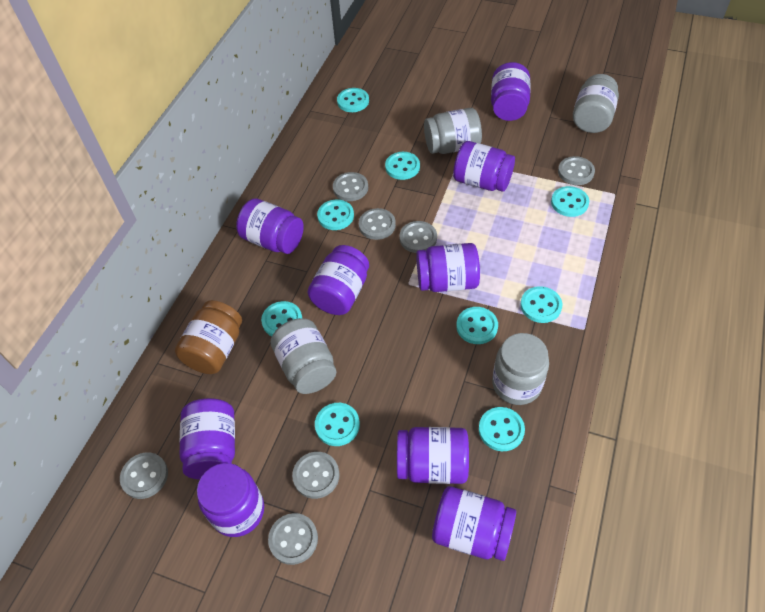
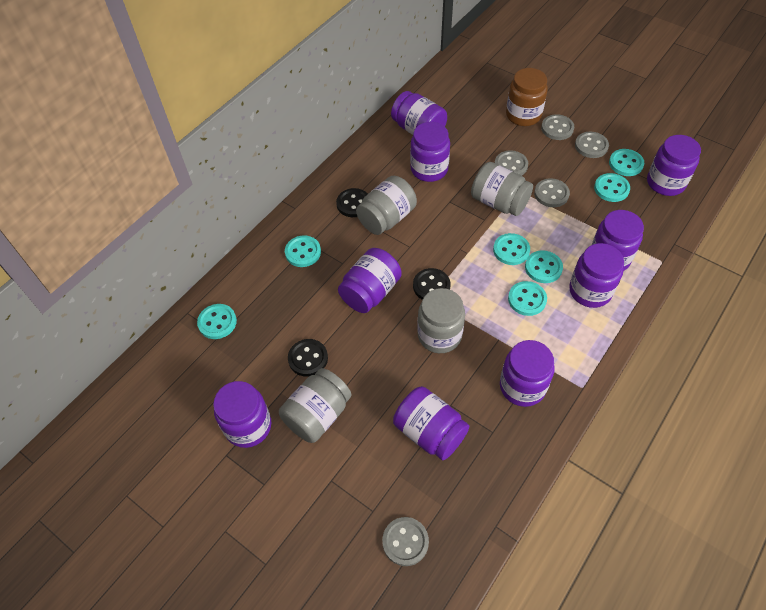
black button: none = 0 -> [288,339,328,377] [336,188,368,217] [413,268,451,300] = 3
grey button: [120,452,168,499] [268,513,318,565] [292,452,340,499] [333,172,368,201] [359,208,396,240] [399,221,437,253] [558,156,595,185] = 7 -> [382,517,429,566] [495,150,528,176] [534,178,570,207] [541,114,574,140] [575,132,609,158] = 5
turquoise button: [261,301,302,336] [315,403,360,446] [317,200,354,230] [337,88,369,112] [385,152,420,180] [456,307,498,344] [479,407,525,451] [520,286,562,323] [551,186,589,217] = 9 -> [197,304,237,339] [285,236,321,267] [493,233,530,265] [508,281,547,316] [525,250,563,283] [594,173,630,202] [609,149,644,176] = 7

